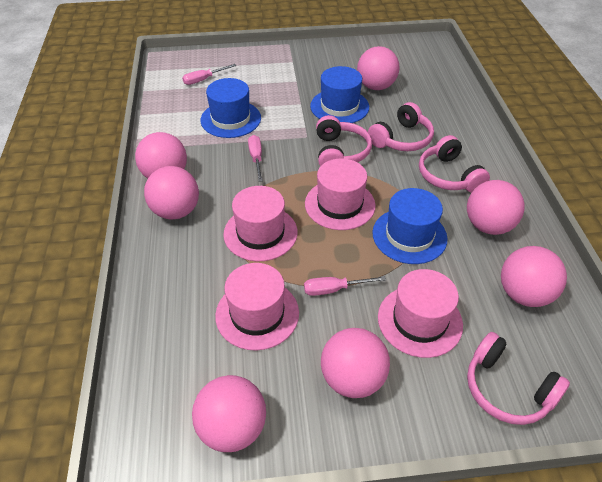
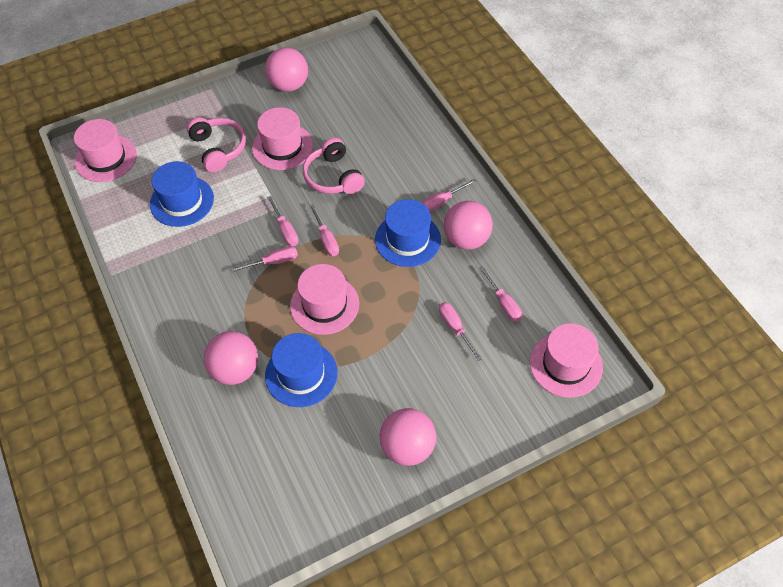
pink ball: [135,132,187,179] [144,166,199,220] [192,375,266,452] [321,328,390,398] [357,46,400,90] [467,180,525,235] [501,246,567,307] = 7 -> [204,331,258,385] [265,47,308,92] [380,408,436,466] [444,201,493,250] = 4
pink headphones: [316,115,372,167] [368,102,434,151] [419,135,490,193] [467,332,570,425] = 4 -> [187,117,246,172] [303,138,365,194] = 2
pink screwdriver: [182,64,236,85] [248,135,263,182] [304,276,386,296] = 3 -> [230,246,298,273] [267,196,299,246] [309,204,339,256] [421,179,476,212] [439,302,481,361] [479,266,522,322] = 6

